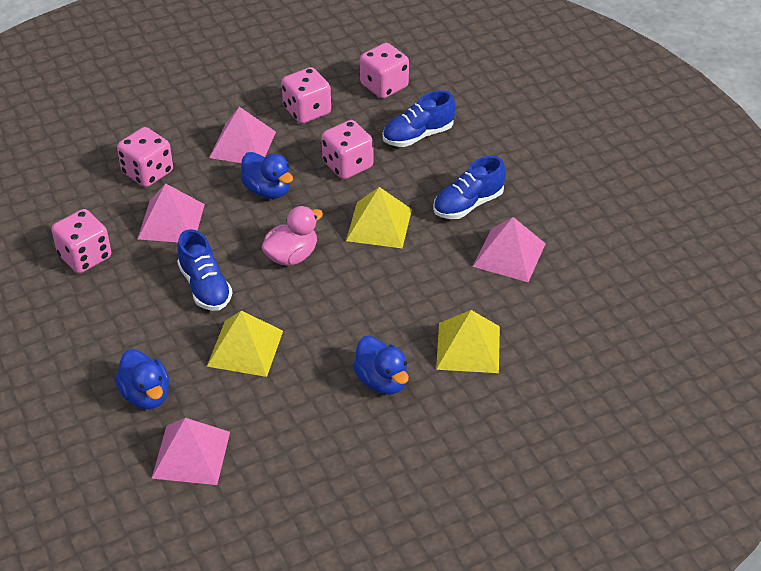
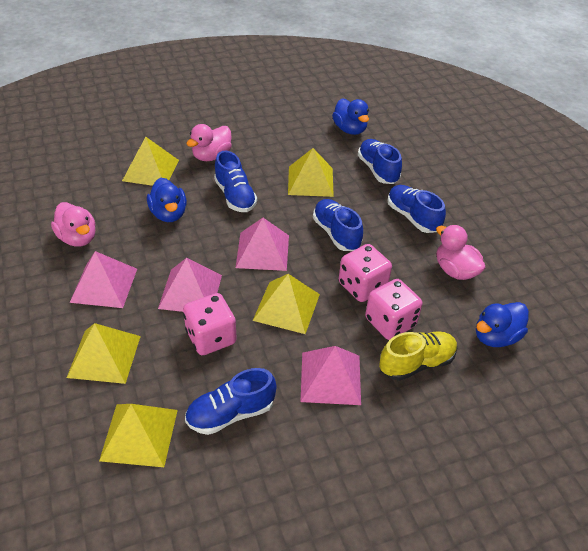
blue shoe: [177,229,232,311] [383,90,456,147] [433,156,506,219] = 3 -> [185,368,277,435] [214,150,257,212] [313,199,363,251] [358,139,402,184] [388,185,446,233] = 5
pink dice: [52,209,111,273] [117,127,173,187] [282,67,331,124] [322,120,373,179] [360,43,409,99] = 5 -> [183,293,237,355] [339,244,392,302] [365,279,423,340] = 3
pink duck: [261,206,323,266] = 1 -> [51,202,95,247] [186,124,232,161] [436,225,486,280] = 3
yellow pyramid: [207,311,283,377] [346,187,412,248] [436,310,500,373] = 3 -> [67,323,141,384] [99,404,178,467] [122,137,179,186] [253,274,320,334] [288,148,334,197] = 5
yellow shoe: none = 0 -> [379,331,457,381] = 1

